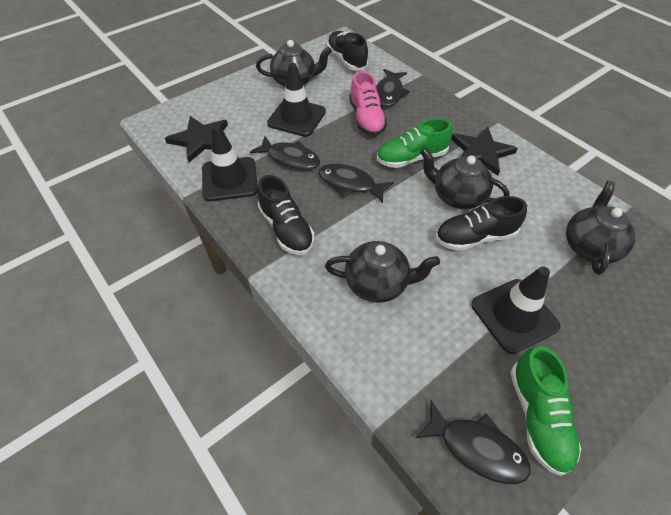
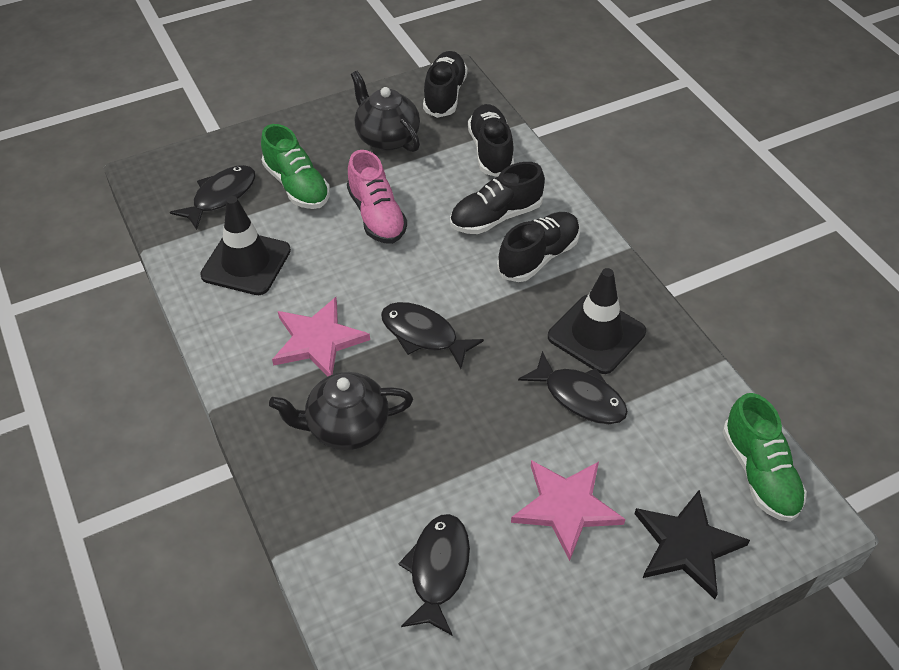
black shoe: [257,175,314,255] [327,31,368,70] [435,196,527,251] = 3 -> [423,51,468,118] [450,162,545,234] [468,104,514,177] [497,212,580,282] = 4
black star: [165,116,228,162] [451,127,518,176] = 2 -> [635,490,750,599] = 1
black teapot: [256,40,332,87] [325,241,440,303] [420,148,510,209] [566,181,636,275] = 4 -> [269,372,413,450] [351,71,420,152] = 2
black traffic cone: [202,124,258,201] [267,63,326,137] [471,267,561,354] = 3 -> [200,196,291,295] [548,268,646,374] = 2
pink star: none = 0 -> [272,297,370,376] [511,460,626,561] = 2

